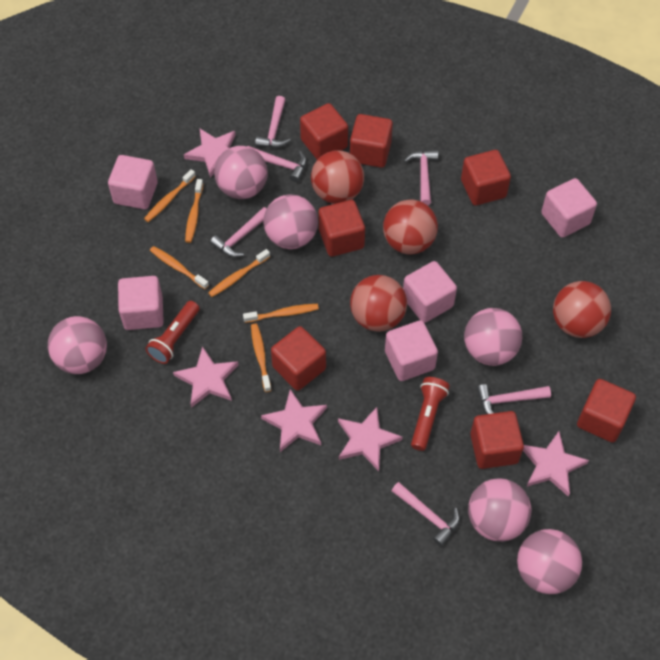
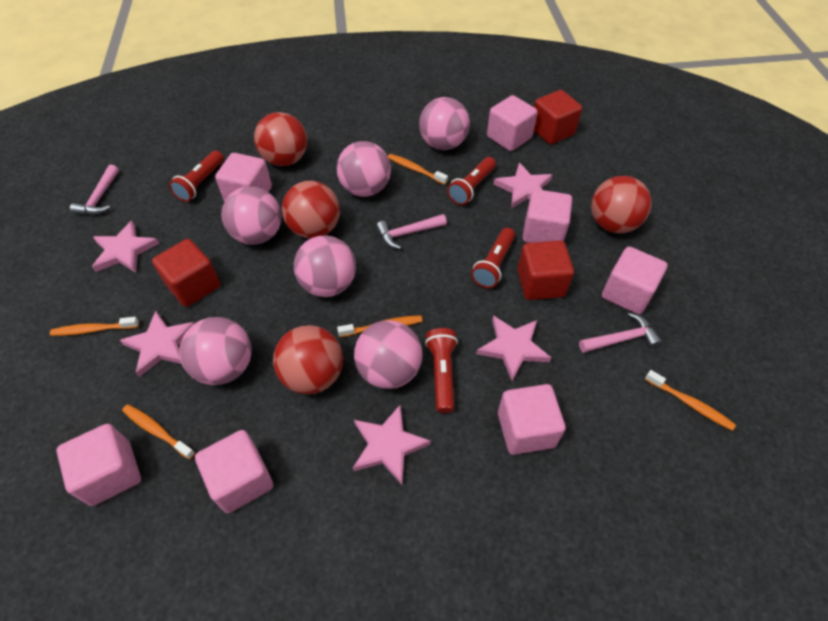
orange toothbrush: [144,169,196,222] [150,246,209,289] [185,179,203,243] [208,249,270,297] [243,304,319,323] [251,323,271,392] = 6 -> [50,317,139,336] [122,404,195,459] [337,315,423,337] [388,154,448,185] [645,370,736,431] = 5
pink cube: [108,155,158,209] [118,276,164,330] [385,320,438,381] [403,261,457,323] [541,178,597,237] = 5 -> [56,424,141,506] [195,430,273,513] [215,153,272,202] [487,95,538,151] [498,384,566,455] [523,189,572,243] [602,247,668,314] = 7
pink hammer: [210,207,267,257] [247,146,307,182] [255,96,291,148] [392,482,460,547] [404,150,438,205] [477,384,551,414] = 6 -> [70,165,119,215] [376,214,447,249] [579,313,662,353] = 3
red cube: [271,326,326,391] [300,103,348,160] [318,200,365,257] [350,114,393,168] [461,150,511,206] [470,411,524,469] [577,379,636,443] = 7 -> [152,239,220,307] [517,240,574,300] [534,90,582,144] = 3
red flashlight: [146,301,199,364] [411,377,450,451] = 2 -> [169,151,224,202] [425,328,458,413] [447,157,496,205] [471,228,515,288] = 4

